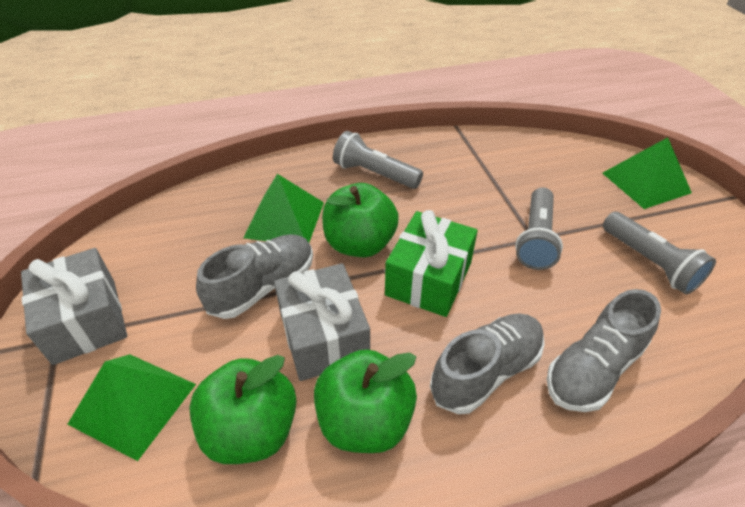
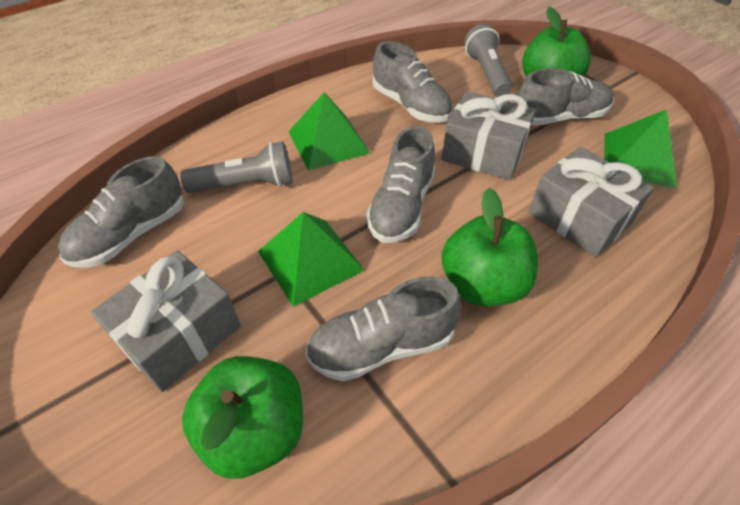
green gift: [385,210,478,317] = 1 -> none = 0
grey flashlight: [333,131,423,189] [515,187,563,270] [603,212,716,294] = 3 -> [180,142,292,193] [464,24,513,97] = 2
grey gift: [21,248,127,365] [274,263,370,381] = 2 -> [91,251,241,392] [442,91,536,180] [528,147,654,257] = 3
grey shoe: [196,234,313,319] [430,313,545,414] [547,289,661,412] = 3 -> [58,156,184,268] [305,277,461,381] [366,126,435,243] [373,41,453,123] [516,68,614,126] = 5

